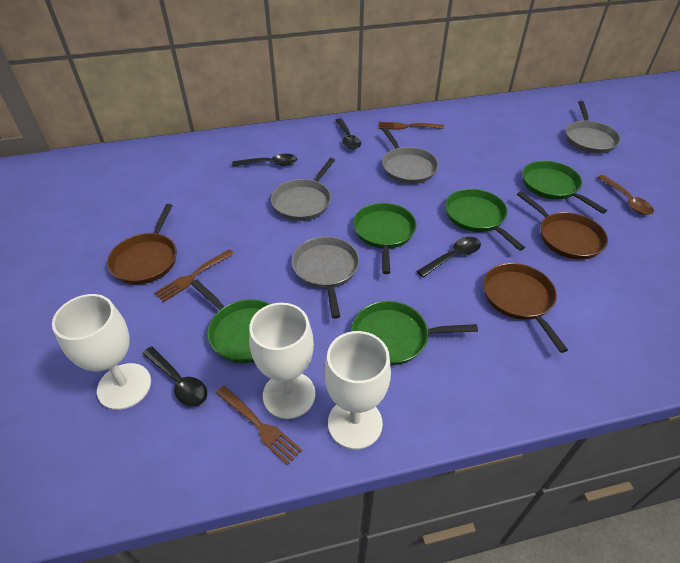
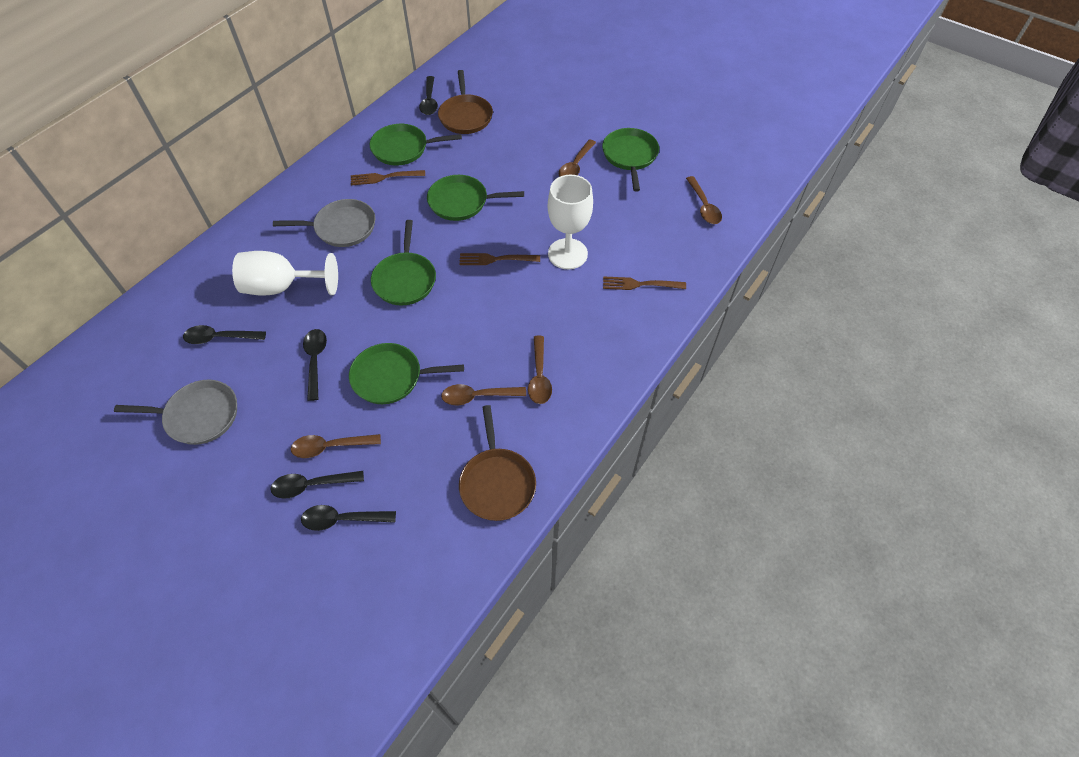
black spoon: [142,346,207,407] [232,154,297,167] [335,118,361,150] [417,237,481,277] = 4 -> [183,325,266,344] [271,471,364,499] [301,505,396,531] [303,329,327,401] [419,76,438,115] = 5
brown pan: [107,204,177,284] [483,263,568,353] [517,191,608,260] = 3 -> [438,70,493,134] [459,405,536,521] = 2
brown spoon: [597,175,654,215] = 1 -> [291,434,381,458] [441,384,526,405] [528,336,552,404] [559,139,596,177] [686,176,722,224] = 5
grey pan: [271,158,335,221] [292,237,360,319] [382,127,438,184] [566,101,621,154] = 4 -> [114,380,237,445] [273,199,375,247] = 2
white goblet: [52,294,151,410] [249,303,315,419] [324,331,391,449] = 3 -> [232,251,338,296] [548,175,593,269] = 2

